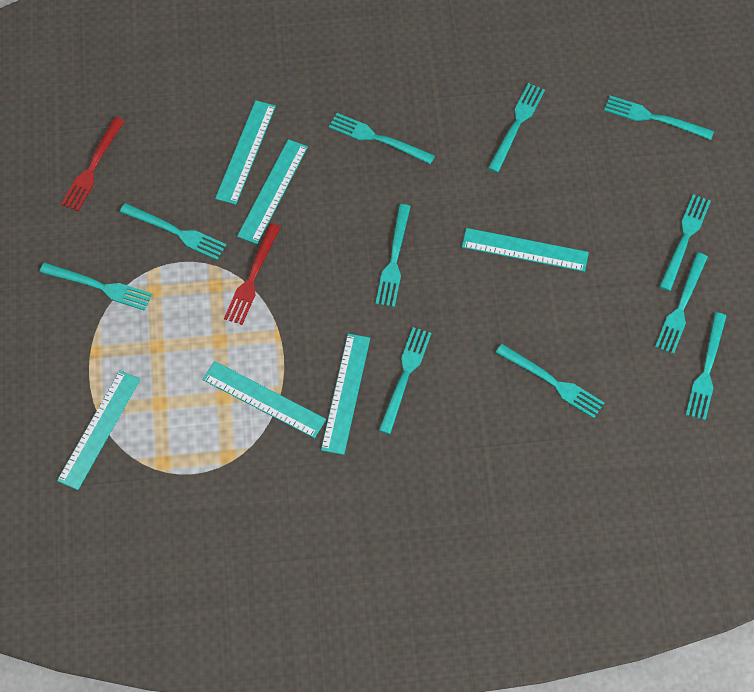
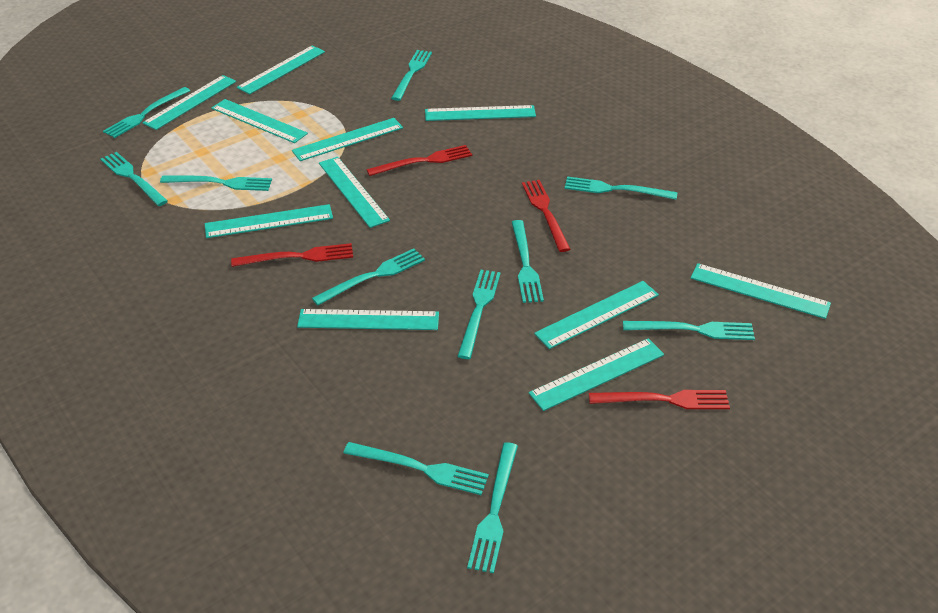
red fork: [61,117,124,211] [224,223,280,325] = 2 -> [231,243,353,267] [366,145,472,176] [522,180,570,252] [589,390,730,409] = 4
turquoise ruler: [57,370,140,490] [202,361,326,438] [215,100,276,205] [237,139,308,244] [321,334,370,455] [462,228,589,272] = 6 -> [142,75,236,130] [205,204,333,238] [211,99,308,143] [237,46,325,94] [292,118,403,161] [297,309,439,330] [319,157,390,228] [425,105,536,121] [529,338,664,411] [534,281,659,349] [691,263,831,319] = 11

